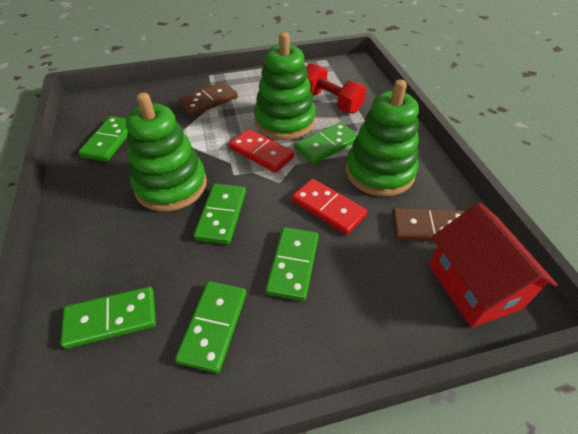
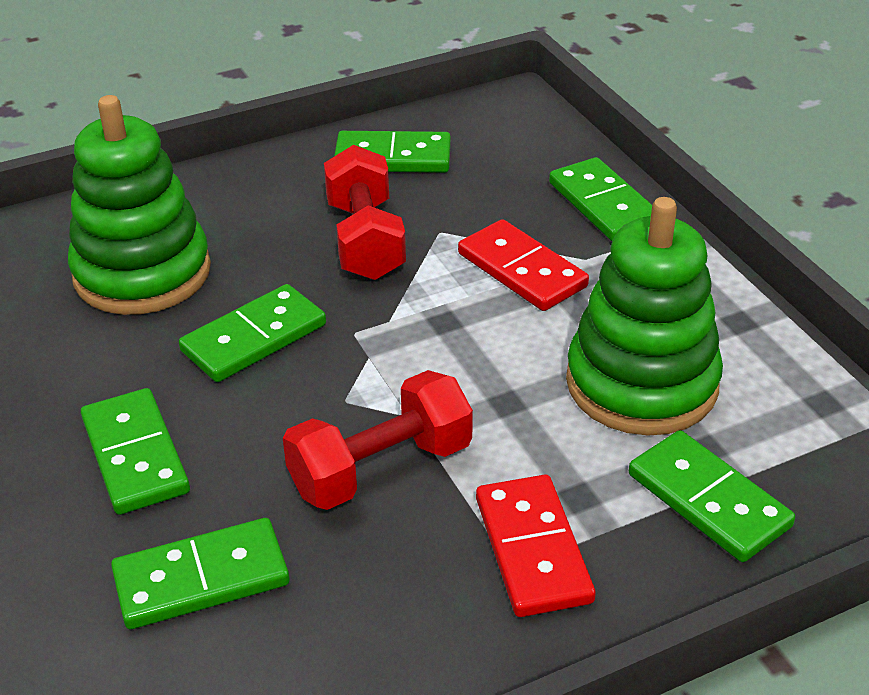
brown domino: [178,82,238,116] [392,208,465,242] = 2 -> none = 0
green stacking toy: [126,92,207,211] [254,32,316,140] [346,79,419,197] = 3 -> [68,95,211,315] [566,197,723,435] = 2
red dumbbell: [306,63,366,113] = 1 -> [283,370,473,510] [324,145,406,280] = 2
red house: [429,203,558,328] = 1 -> none = 0

